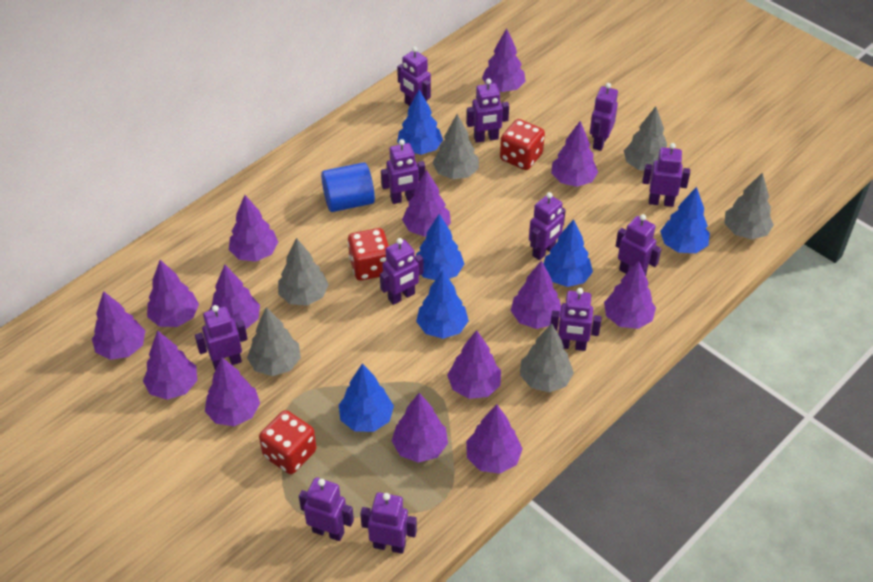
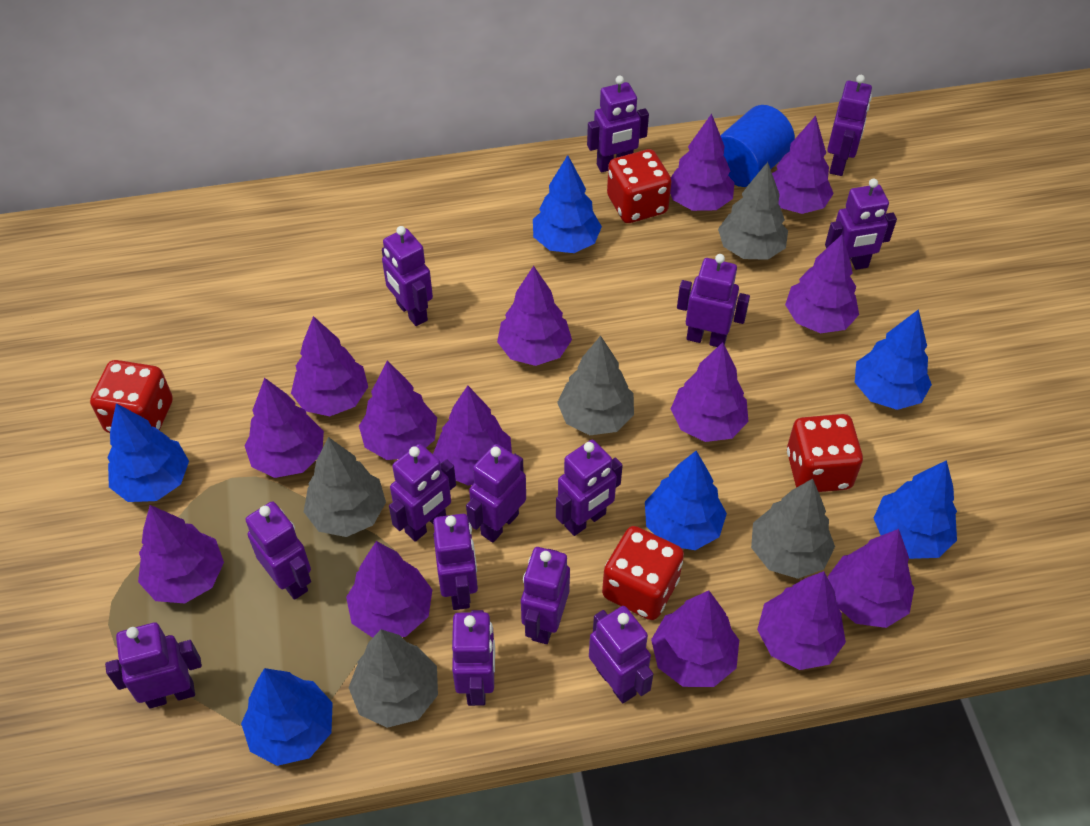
grey tree: [247,307,301,376] [278,238,329,306] [433,114,479,179] [520,323,574,392] [624,106,667,171] [724,172,774,240] = 6 -> [304,437,386,537] [349,629,438,728] [557,336,634,435] [718,162,788,260] [751,479,835,579] = 5
purple robot: [195,305,248,370] [299,477,354,541] [360,492,417,554] [380,238,424,305] [381,139,425,204] [397,46,431,106] [466,78,509,143] [529,192,566,260] [551,288,602,351] [590,83,618,151] [616,214,661,276] [642,143,690,207] = 12 -> [105,622,202,709] [246,501,311,600] [382,226,433,326] [389,444,456,542] [433,514,478,610] [452,610,495,706] [466,444,526,543] [521,547,570,644] [556,440,623,536] [587,76,649,172] [589,606,653,703] [677,254,750,347] [825,179,897,270] [827,75,872,176] = 14
red dice: [259,410,317,474] [348,228,389,281] [500,119,545,170] = 3 -> [90,360,173,433] [602,526,684,620] [607,149,671,223] [787,414,863,492] = 4

